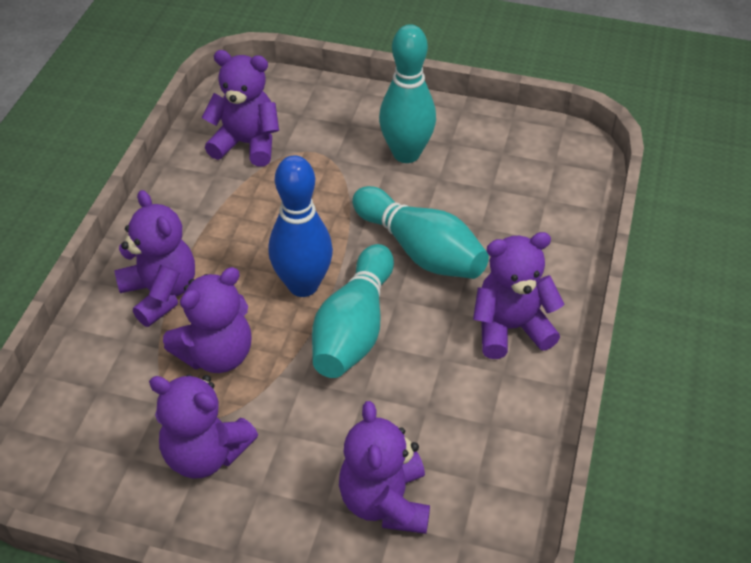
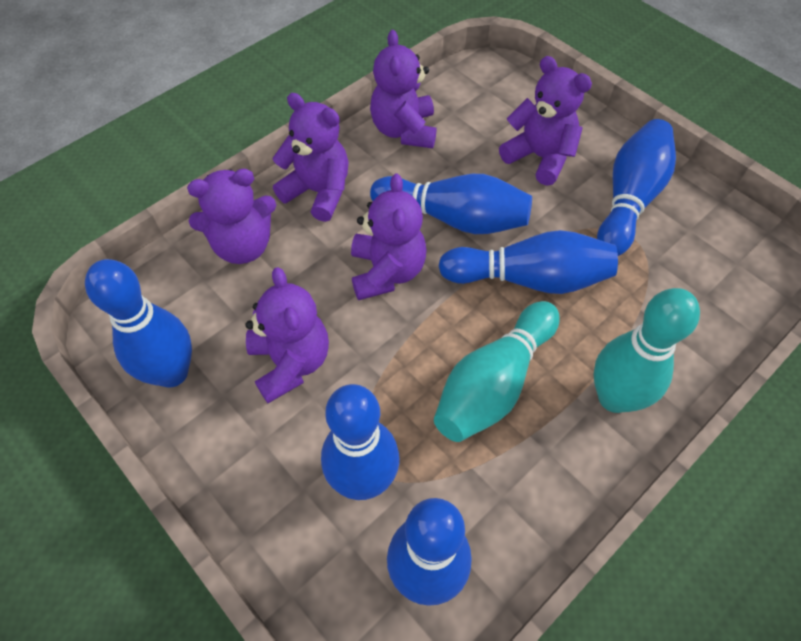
blue bowling pin: [268,156,333,297] = 1 -> [85,259,192,388] [321,384,400,500] [370,174,532,234] [387,498,472,606] [439,230,618,294] [597,119,676,256] = 6
turquoise bowling pin: [312,244,394,378] [352,186,489,279] [379,24,436,163] = 3 -> [434,301,560,442] [593,288,700,413] = 2

